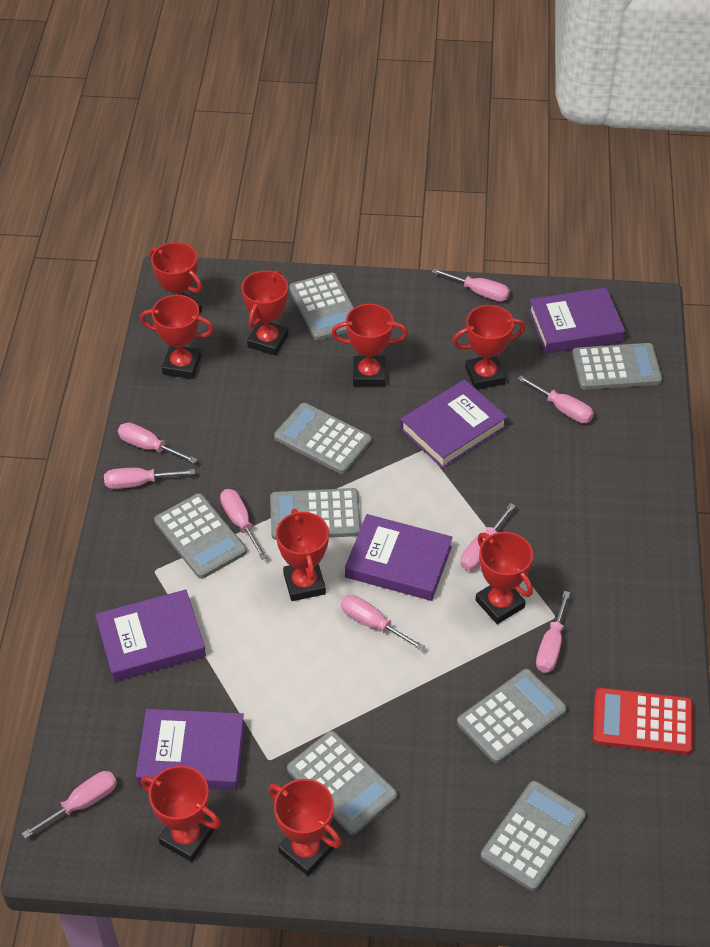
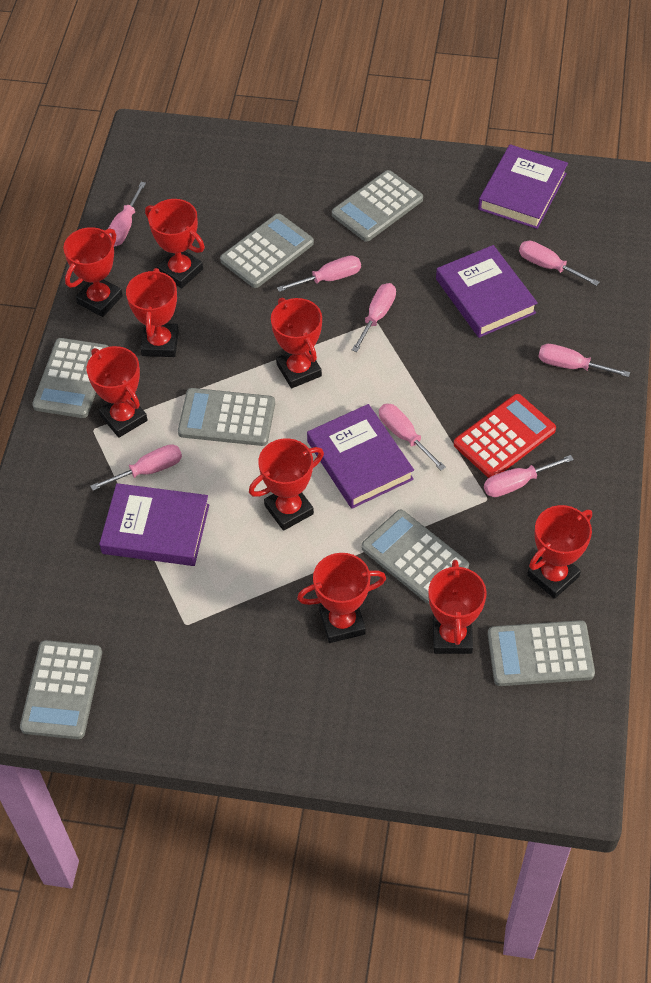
grey calculator: [154,493,247,579] [270,488,361,540] [274,403,371,474] [287,731,397,835] [289,273,354,340] [457,669,567,763] [481,781,586,891] [572,343,662,390] = 8 -> [20,640,102,739] [32,338,109,418] [178,388,275,446] [220,214,314,288] [332,170,423,242] [361,509,469,604] [488,620,595,686] = 7
pink screwdriver: [22,771,117,839] [104,468,195,489] [118,423,197,463] [220,489,267,560] [341,595,425,651] [432,268,510,301] [460,503,516,571] [517,375,594,423] [536,591,570,673] = 9 -> [91,444,182,491] [108,182,146,247] [277,255,361,292] [352,283,396,352] [379,404,446,471] [484,455,574,497] [519,240,599,286] [538,344,630,377] = 8
purple book: [95,589,206,682] [136,709,245,790] [345,514,453,601] [400,379,507,468] [529,288,625,354] = 5 -> [99,483,209,566] [307,404,414,509] [436,245,538,338] [478,144,568,229] = 4

